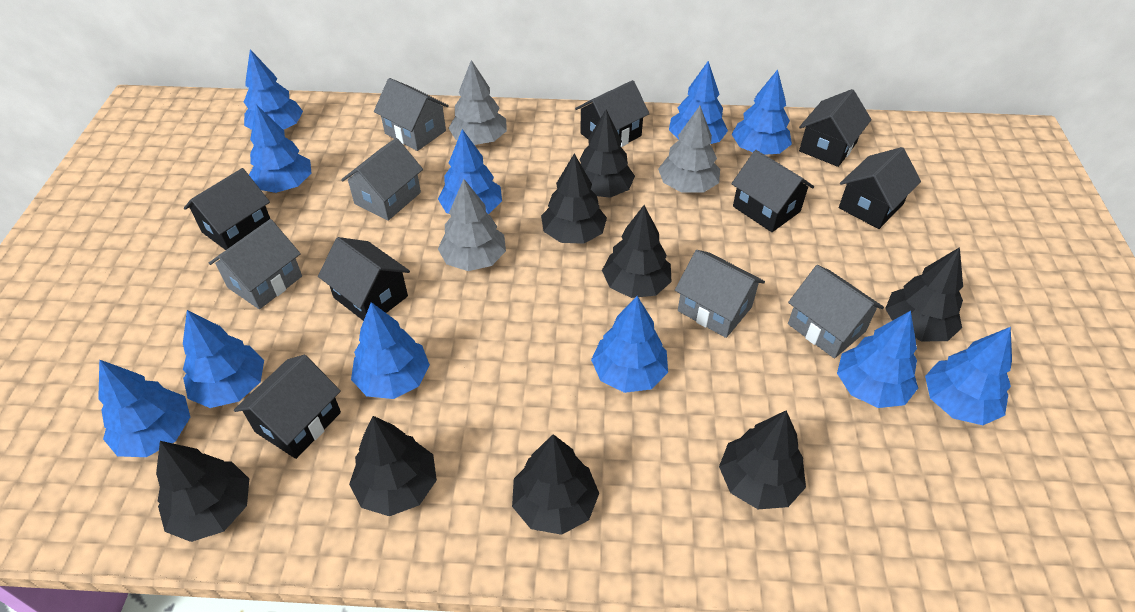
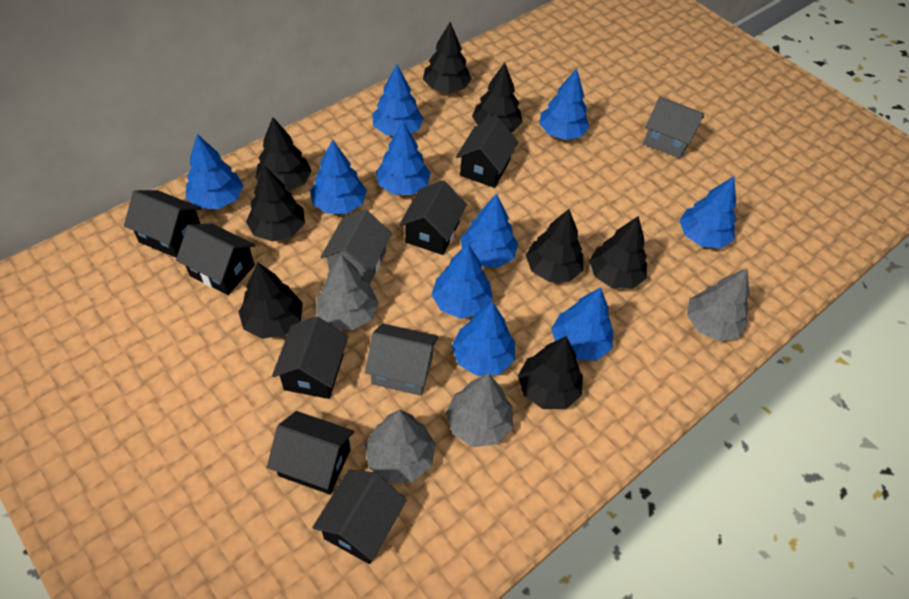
blue tree: [98,359,190,457] [183,310,264,408] [244,49,303,130] [249,105,311,193] [351,302,430,399] [438,129,502,214] [591,296,668,393] [669,61,728,144] [732,69,792,155] [837,311,918,408] [925,327,1012,425] = 11 -> [186,134,243,209] [310,139,367,214] [372,65,423,136] [376,122,431,195] [431,244,493,319] [452,302,515,376] [460,194,518,268] [539,69,590,140] [551,287,613,361] [679,176,736,248] = 10
grey house: [208,219,302,309] [341,138,423,221] [374,78,449,151] [675,250,765,338] [788,265,884,358] = 5 -> [321,209,392,285] [365,323,438,396] [643,97,704,159] = 3
grey tree: [438,179,506,271] [449,60,507,145] [658,106,720,193] = 3 -> [316,255,379,330] [365,409,435,483] [446,373,513,447] [687,268,750,342] = 4

